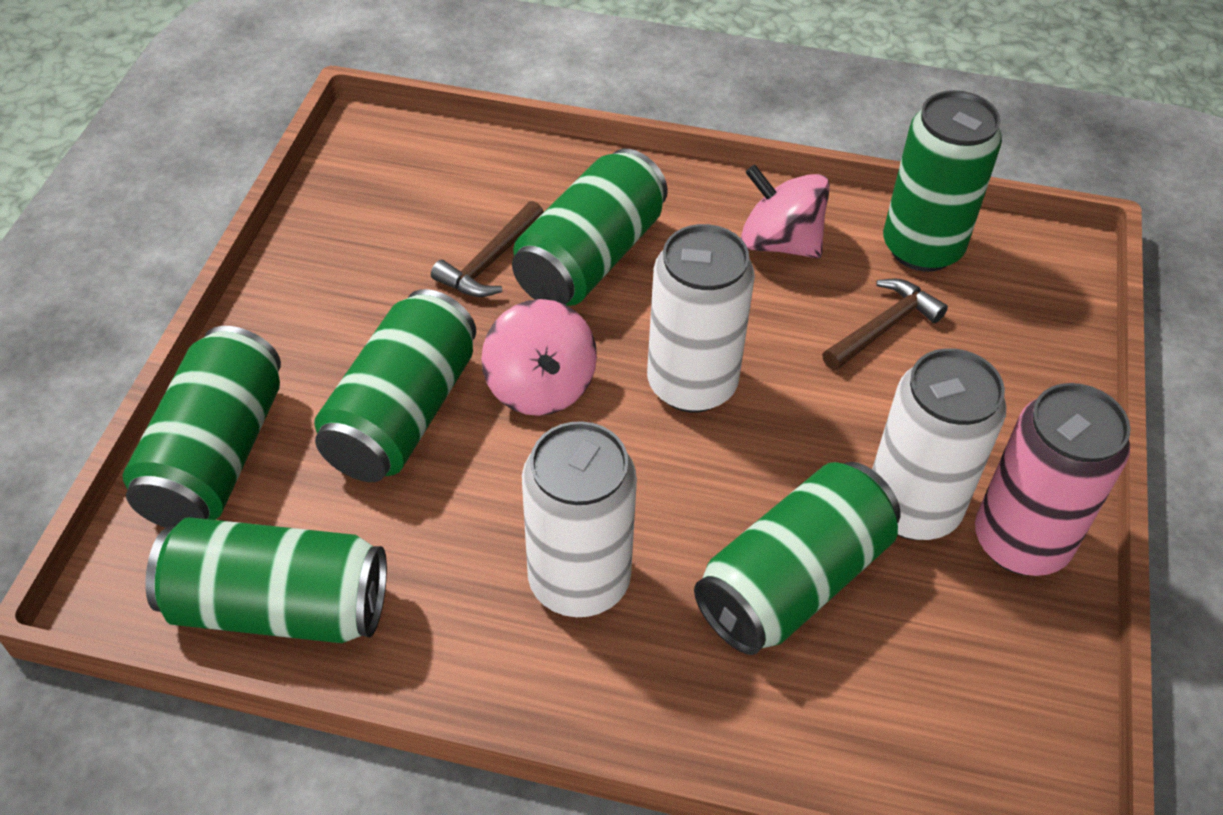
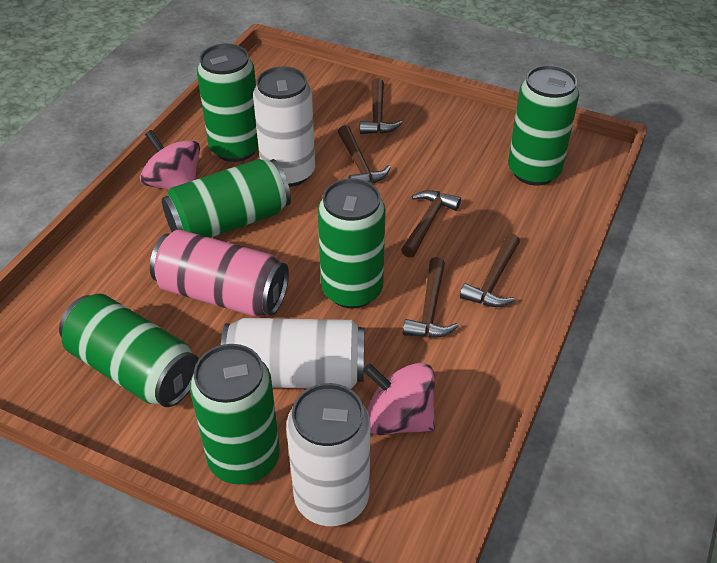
brown hammer: [431,201,544,297] [822,278,948,371] = 2 -> [338,125,391,184] [360,78,403,134] [401,190,461,258] [403,257,458,338] [460,233,520,307] = 5

